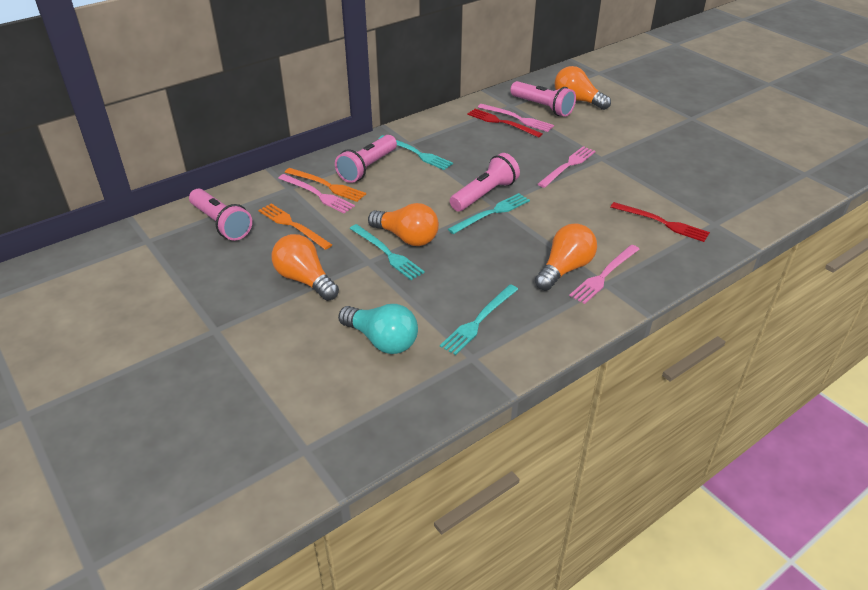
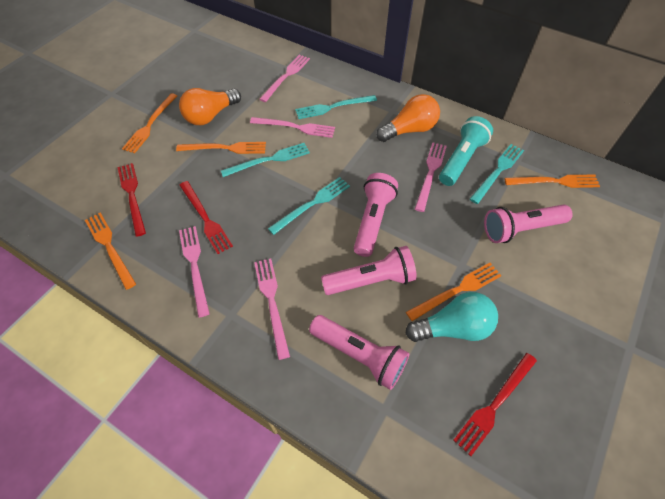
orange fork: [258,204,332,250] [285,168,366,202] = 2 -> [85,212,136,290] [122,93,177,153] [176,142,266,154] [406,263,502,321] [504,175,600,188] = 5
orange light bulb: [271,234,339,301] [368,203,439,246] [535,223,597,291] [555,66,611,110] = 4 -> [179,88,241,125] [376,94,440,142] = 2
pink fork: [278,174,355,214] [478,104,554,132] [538,146,596,188] [569,245,640,304] = 4 -> [179,226,210,317] [250,117,335,138] [254,259,290,360] [259,55,310,102] [415,142,447,212] = 5
red fork: [467,108,543,138] [611,202,710,242] = 2 -> [117,163,146,237] [179,181,233,254] [453,353,537,456] = 3
turquoise flashlight: none = 0 -> [439,116,493,186] = 1

